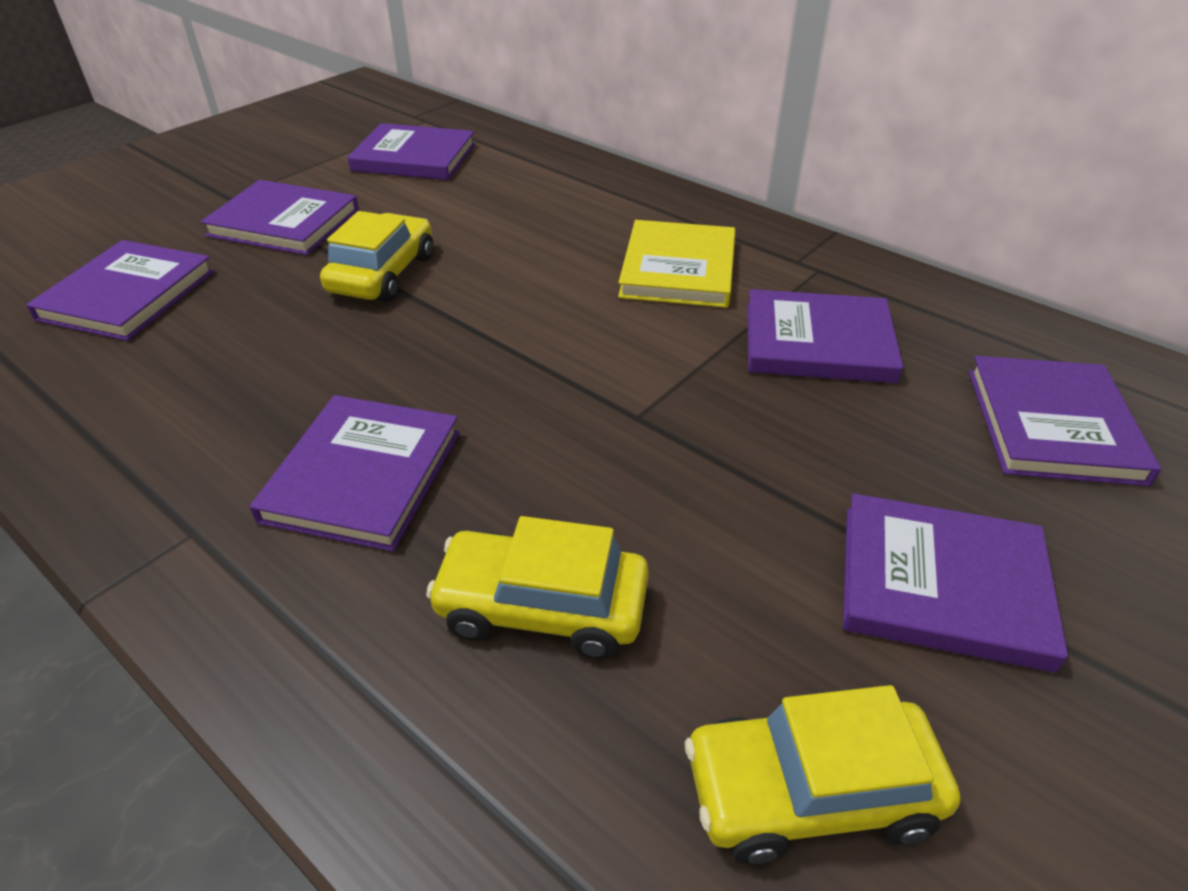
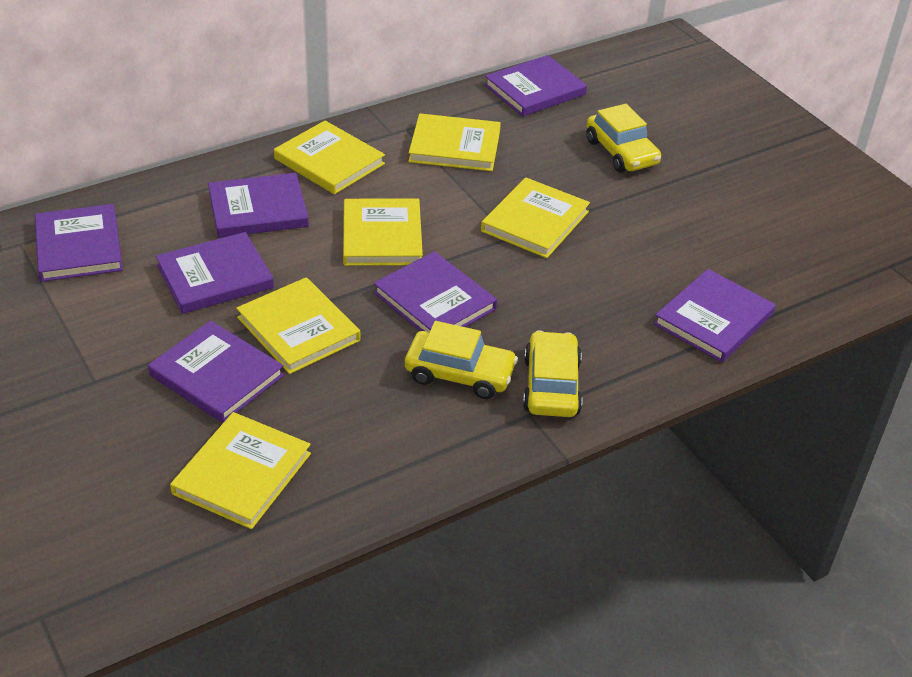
yellow book: [618,220,736,308] = 1 -> [170,412,311,529] [236,277,360,374] [274,121,385,194] [343,199,423,266] [408,113,501,171] [481,177,590,258] = 6

